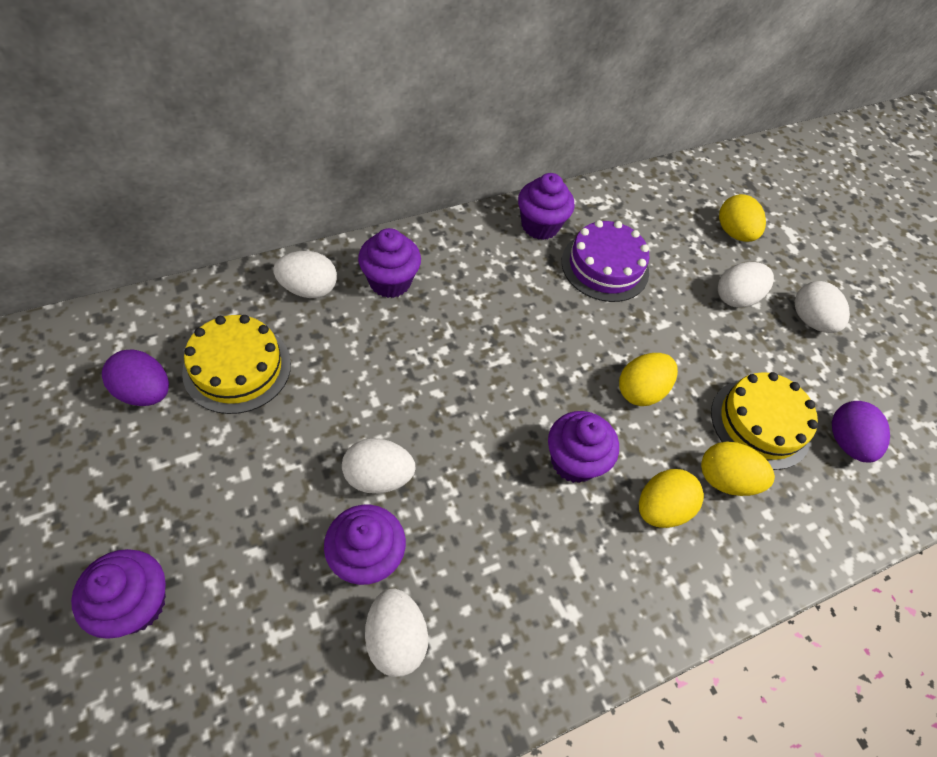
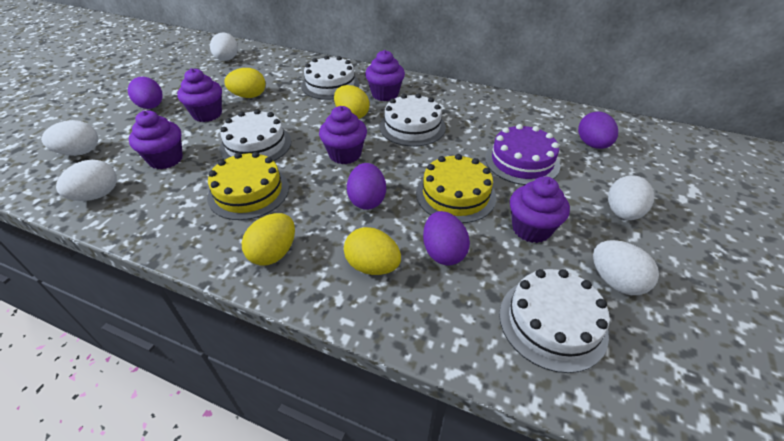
purple egg: [102,349,169,406] [832,401,890,462] = 2 -> [128,77,163,109] [347,163,386,210] [423,211,470,266] [578,112,618,149] = 4
white cake: none = 0 -> [220,109,291,161] [301,55,360,100] [379,93,446,147] [499,269,610,373] = 4

